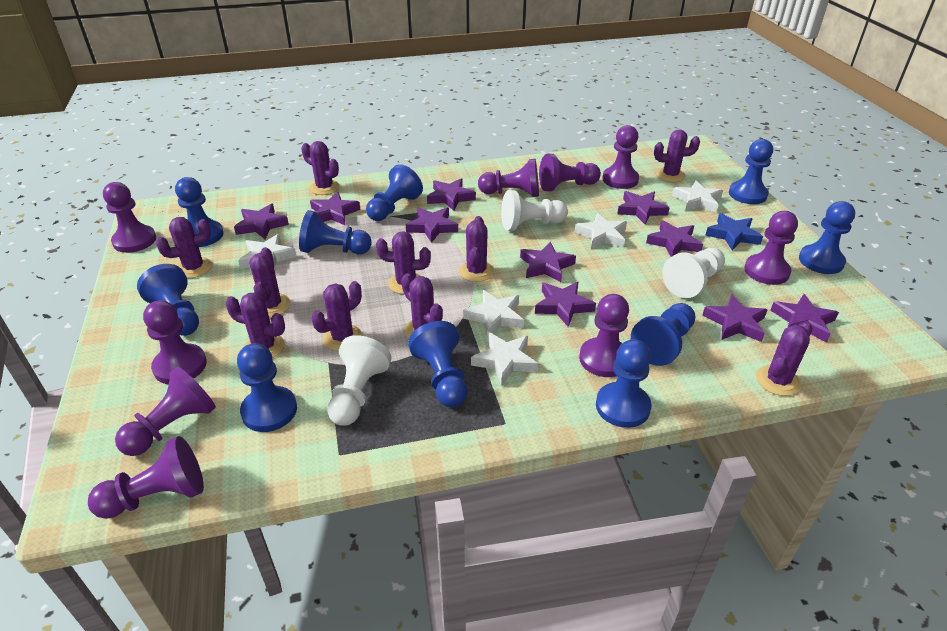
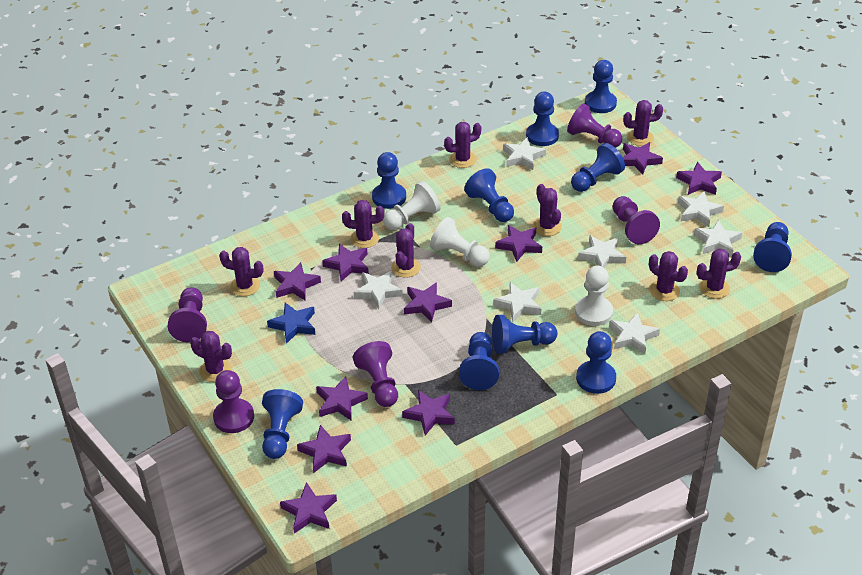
purple cactus: [156,217,212,278] [225,292,285,358] [249,247,290,317] [301,141,340,195] [311,281,362,351] [376,231,431,294] [401,273,443,339] [459,216,494,282] [654,129,700,182] [756,321,812,396] = 10 -> [190,331,232,382] [219,247,264,296] [342,200,384,248] [391,223,421,278] [444,122,481,168] [533,184,562,236] [623,100,663,146] [649,251,688,301] [697,249,741,299] = 9
purple pawn: [88,436,204,519] [103,182,156,253] [115,367,216,456] [143,300,207,384] [478,159,539,197] [539,154,601,191] [579,294,629,377] [602,125,639,189] [744,211,798,285] = 9 -> [168,287,207,342] [213,370,254,433] [353,341,398,407] [567,103,622,148] [613,196,660,244] = 5
white star: [238,234,297,269] [463,290,524,336] [471,332,538,386] [575,213,627,249] [672,180,723,213] = 5 -> [354,271,403,309] [493,282,541,322] [503,137,546,170] [578,235,626,268] [609,312,660,354] [678,191,724,227] [694,220,742,256] = 7

